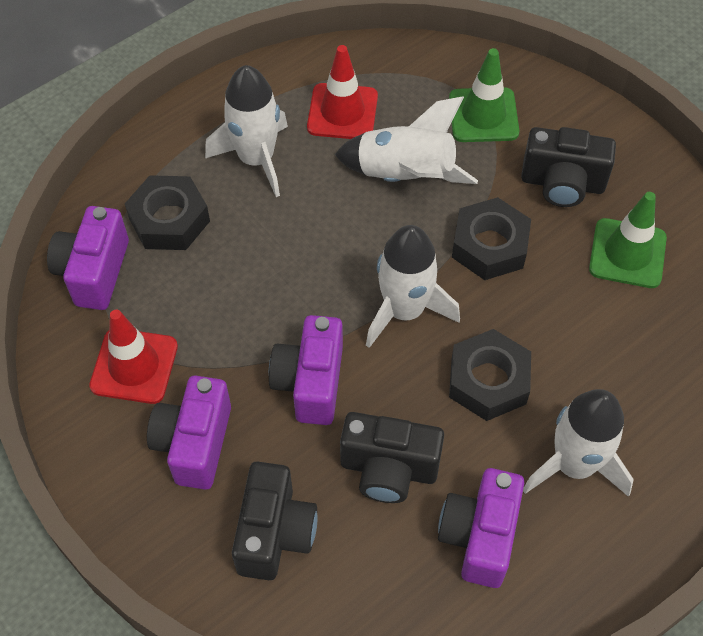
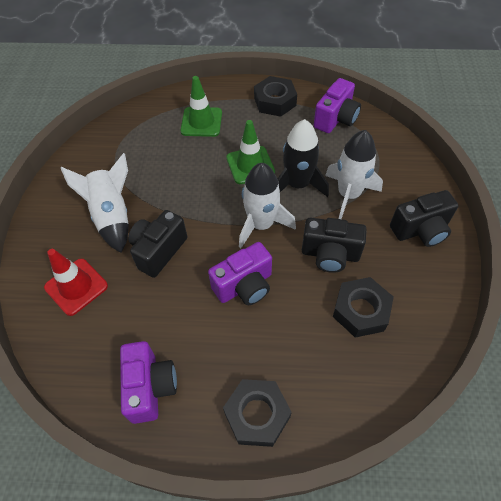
black rocket: none = 0 -> [278,119,329,197] = 1
purple camera: [47,206,129,310] [147,375,231,490] [269,315,343,425] [438,468,524,588] = 4 -> [120,341,177,424] [208,242,272,305] [314,78,361,133] = 3
red traffic cone: [89,310,178,404] [307,45,378,139] = 2 -> [44,249,108,316] = 1
white rocket: [205,65,288,197] [335,96,478,184] [366,225,460,348] [523,389,634,497] = 4 -> [60,153,129,253] [239,163,296,248] [325,130,383,219] = 3

